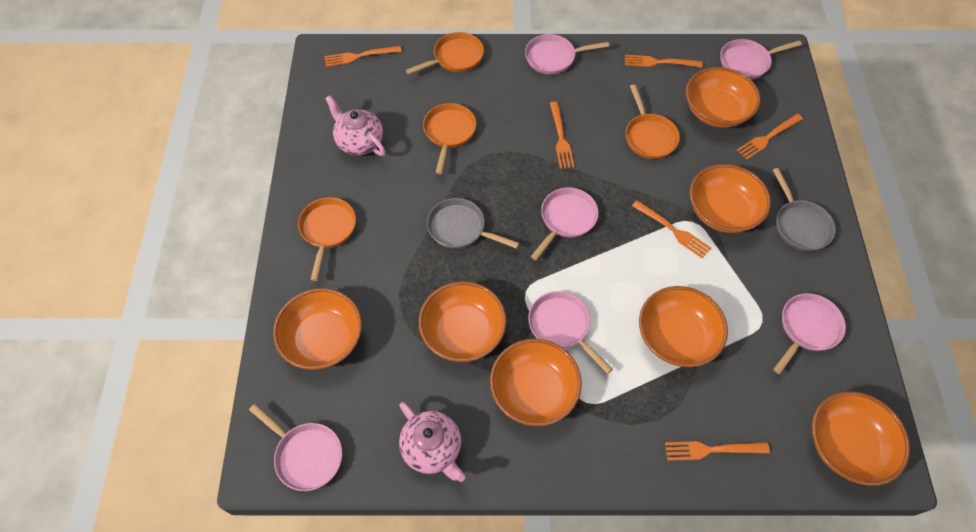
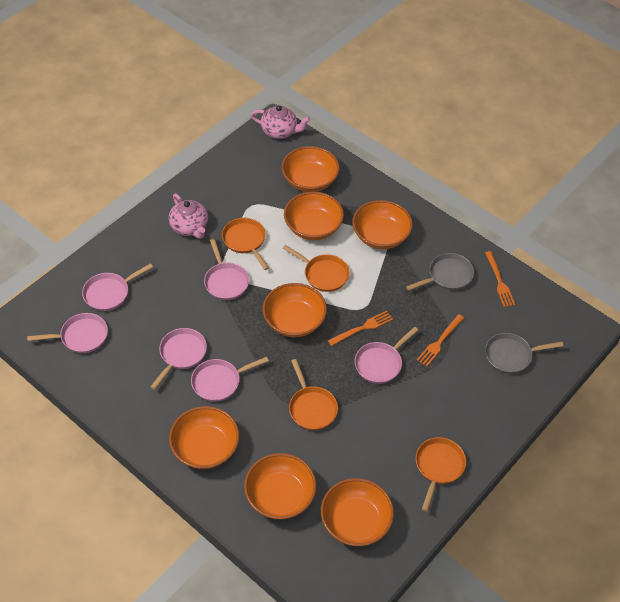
orange fork: [324,46,402,67] [550,102,574,169] [625,55,703,68] [632,200,711,259] [665,441,770,461] [737,114,803,160] = 6 -> [328,311,393,346] [417,314,464,366] [485,251,515,307] = 3

